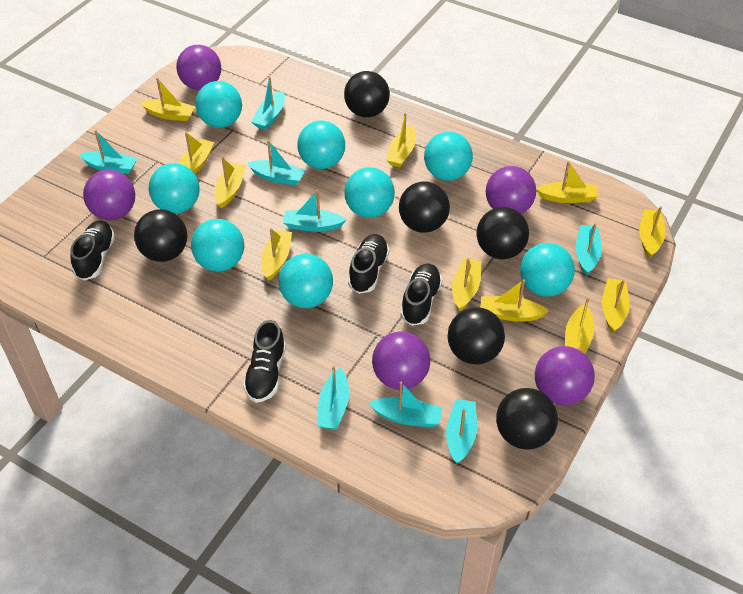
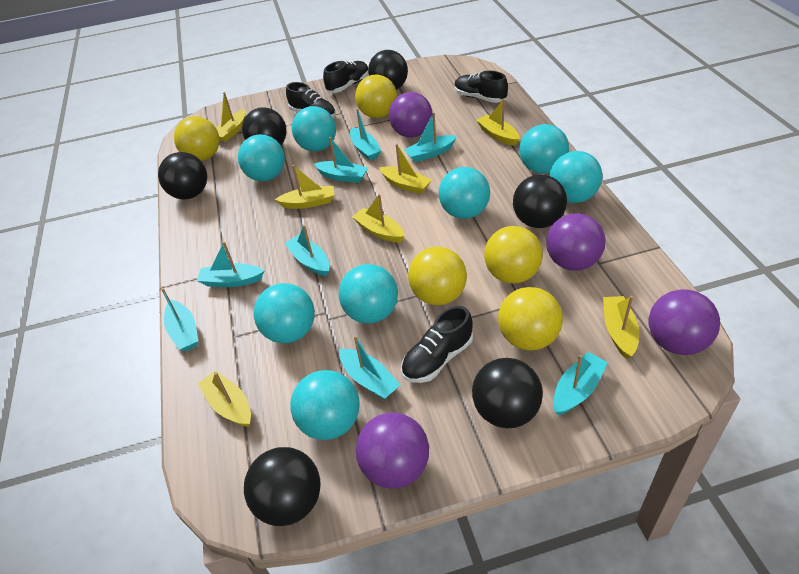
purple ball: [83,170,135,220] [176,45,221,90] [372,331,430,390] [486,166,536,214] [535,346,595,405] = 5 -> [356,413,429,489] [389,92,433,138] [546,214,606,271] [649,289,720,355] = 4
yellow ball: none = 0 -> [174,116,220,161] [355,75,397,118] [408,247,467,305] [484,226,543,283] [498,287,563,351] = 5
yellow boat: [140,78,196,121] [178,132,215,174] [214,158,246,208] [261,228,292,280] [386,113,416,167] [452,258,482,311] [480,279,548,322] [536,161,598,203] [565,298,595,354] [602,278,630,333] [639,206,665,258] = 11 -> [198,371,251,427] [216,92,246,142] [275,165,334,209] [352,194,405,243] [379,144,432,194] [477,98,520,146] [603,296,639,359] = 7

